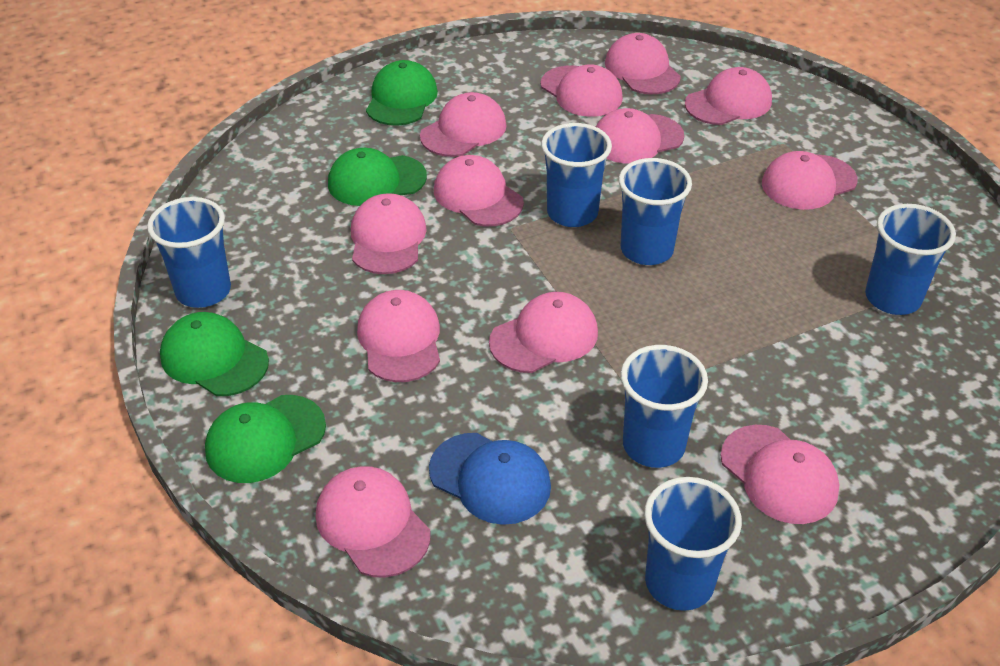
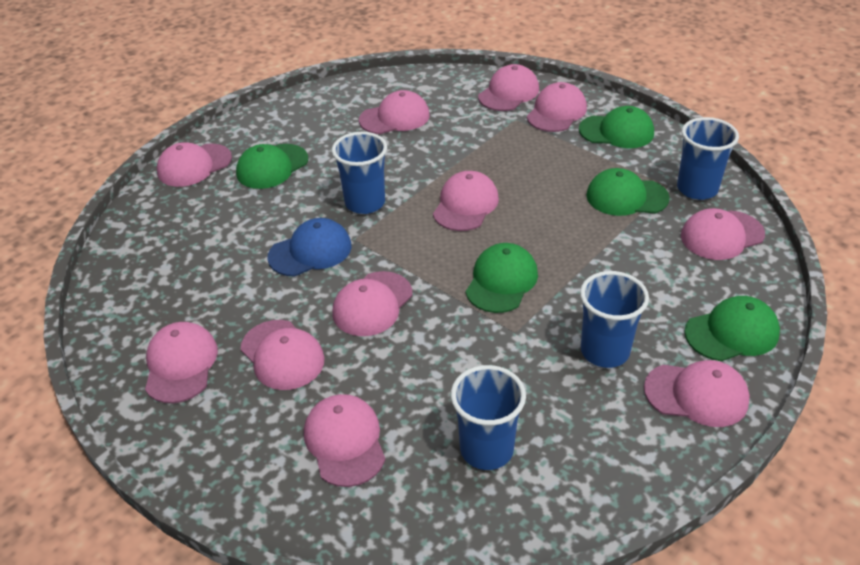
blue cup: [147,197,231,308] [541,123,612,227] [619,158,692,265] [620,345,708,468] [644,477,742,611] [865,204,956,315] = 6 -> [332,132,387,214] [451,365,526,470] [580,271,649,368] [677,117,739,200] = 4
green cap: [160,312,269,396] [205,395,326,483] [328,148,427,206] [366,60,438,126] = 4 -> [236,144,308,189] [466,243,538,313] [579,106,654,148] [586,168,670,216] [684,296,780,361] = 5
pink cap: [316,466,430,578] [351,193,427,274] [357,290,440,382] [420,92,506,157] [434,155,524,226] [489,292,598,373] [541,64,623,117] [596,108,684,163] [605,33,681,94] [685,67,772,125] [720,425,839,524] [762,151,857,210] = 12 -> [145,322,218,403] [157,142,232,187] [241,320,325,390] [304,394,385,487] [333,271,413,336] [359,90,430,134] [433,171,499,231] [478,64,539,111] [527,82,587,132] [644,360,750,427] [681,208,765,260] = 11

